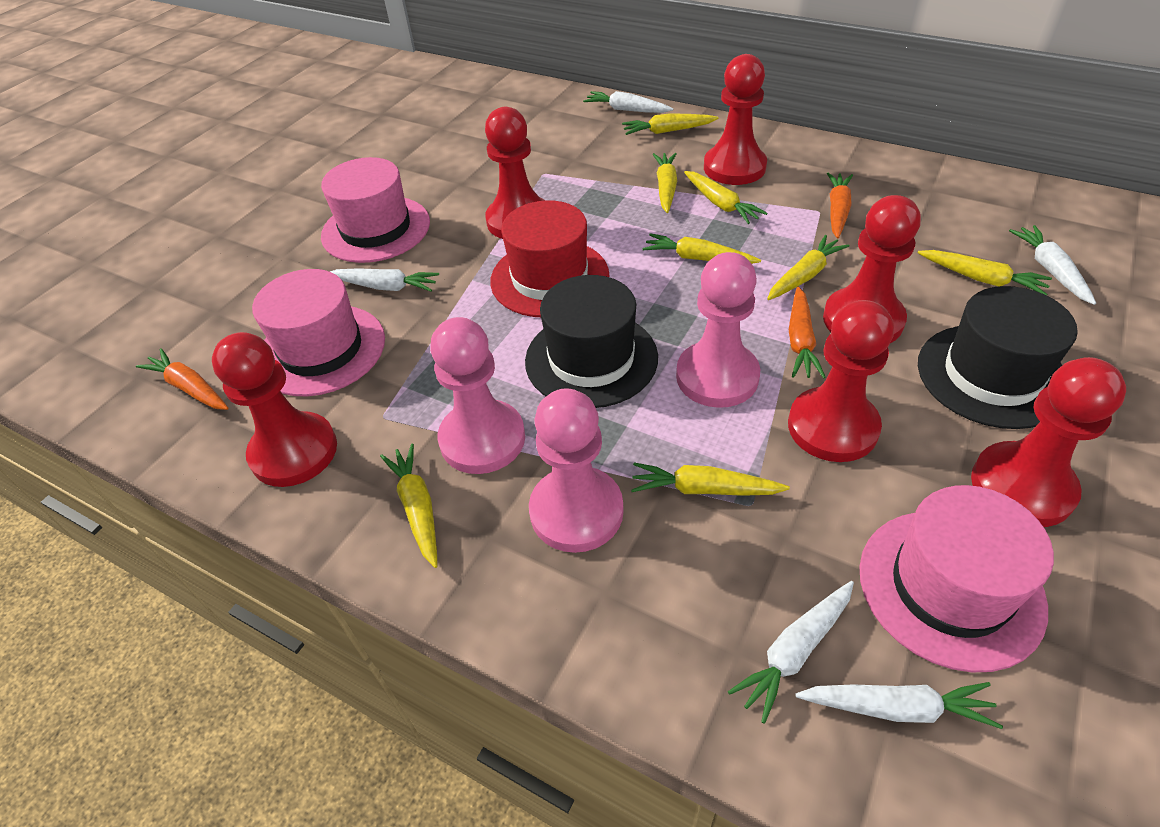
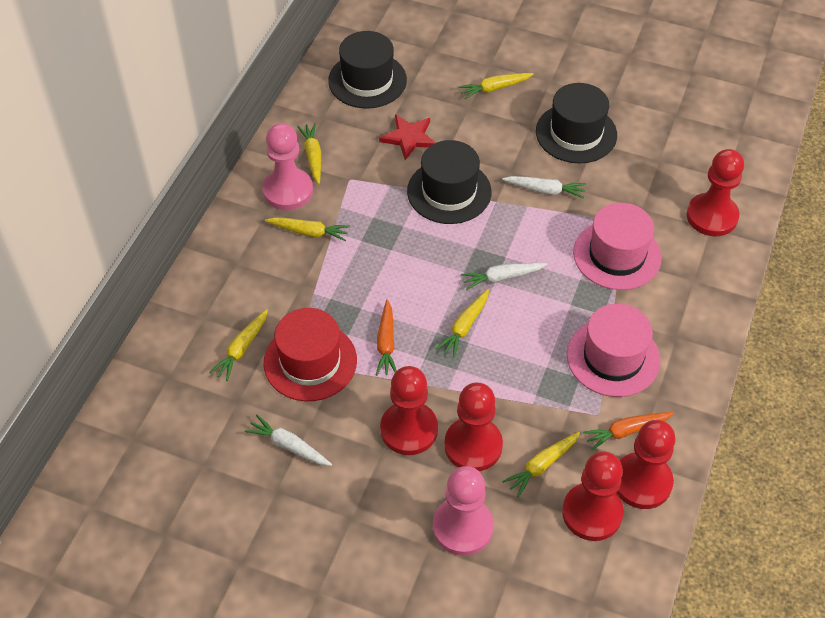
black hat: [525,275,658,408] [918,286,1078,429] = 2 -> [328,31,407,109] [407,140,491,224] [536,83,617,163] = 3
orange carrot: [136,349,229,410] [789,286,826,378] [827,172,853,238] = 3 -> [376,299,397,375] [583,412,674,451] = 2
pink hat: [252,269,385,396] [321,157,430,263] [859,485,1054,672] = 3 -> [567,304,661,397] [573,203,662,290] = 2
pink pawn: [430,317,525,474] [529,388,624,553] [676,252,760,408] = 3 -> [262,123,313,210] [433,466,494,556] = 2
red pawn: [212,332,337,487] [485,107,545,239] [704,54,767,185] [788,300,894,462] [823,195,921,343] [971,357,1126,527] = 6 -> [380,366,438,455] [444,382,503,471] [562,451,624,541] [617,420,676,509] [687,149,744,236] = 5
red star: none = 0 -> [379,115,436,160] = 1
white carrot: [330,268,439,292] [583,91,673,113] [728,581,854,724] [795,682,1003,729] [1009,225,1096,305] = 5 -> [245,415,332,466] [461,263,547,290] [502,176,586,198] = 3
yellow carrot: [380,444,438,568] [622,113,719,135] [631,462,790,496] [643,233,761,264] [653,153,677,213] [684,171,767,224] [767,235,849,300] [918,250,1052,295] = 8 -> [209,309,268,381] [265,217,350,241] [297,123,321,184] [436,289,489,358] [458,73,534,99] [502,432,580,497] = 6

